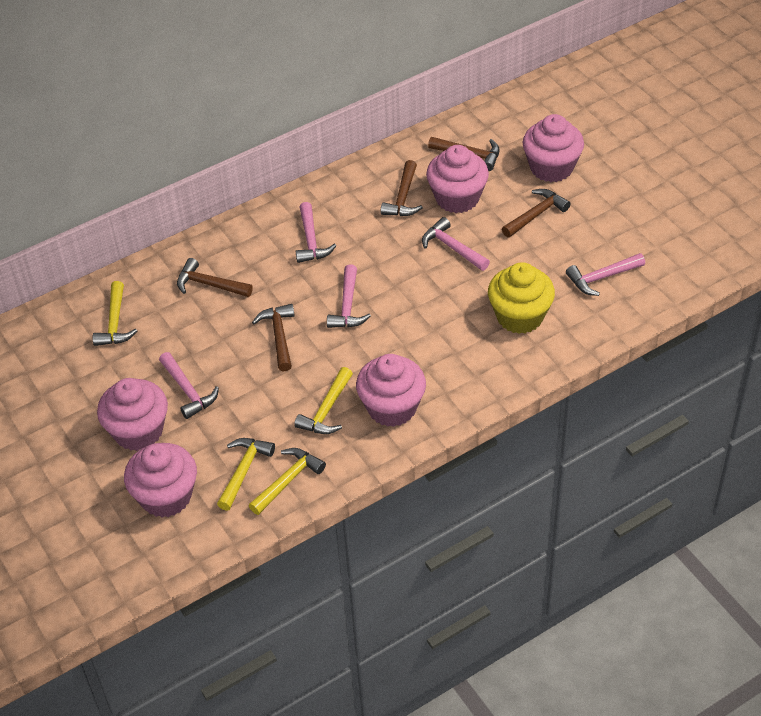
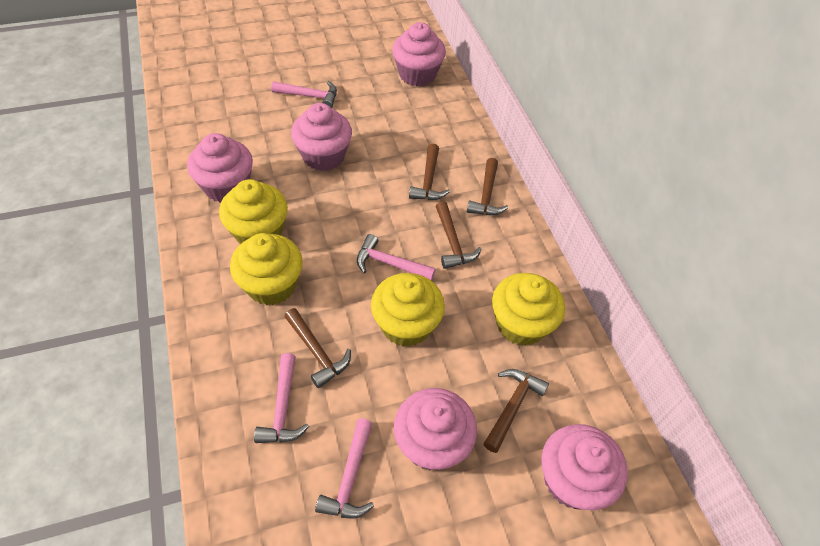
pink hammer: [159,352,219,419] [296,202,336,263] [327,265,371,328] [422,217,490,271] [566,253,645,296] = 5 -> [254,353,309,443] [271,81,337,108] [315,418,374,519] [357,234,436,281] = 4
yellow cupcake: [488,262,555,334] = 1 -> [219,179,288,244] [230,233,303,305] [371,273,445,347] [492,273,565,346] = 4
yellow hammer: [93,281,137,346] [217,438,275,511] [249,448,326,515] [294,367,353,434] = 4 -> none = 0

